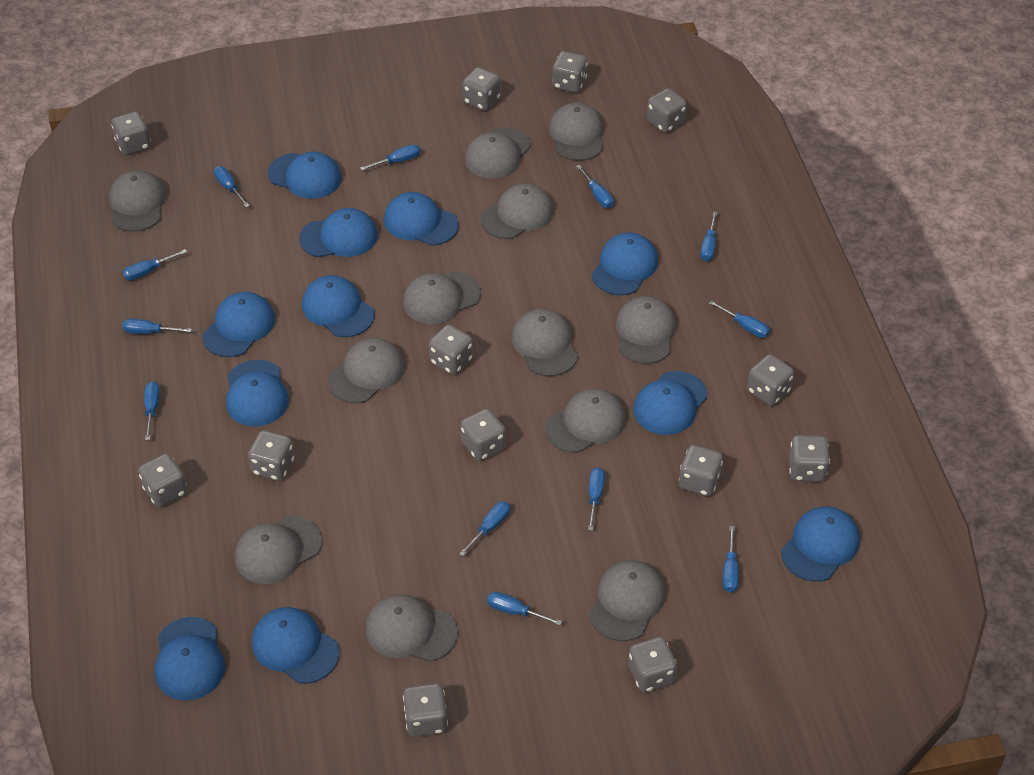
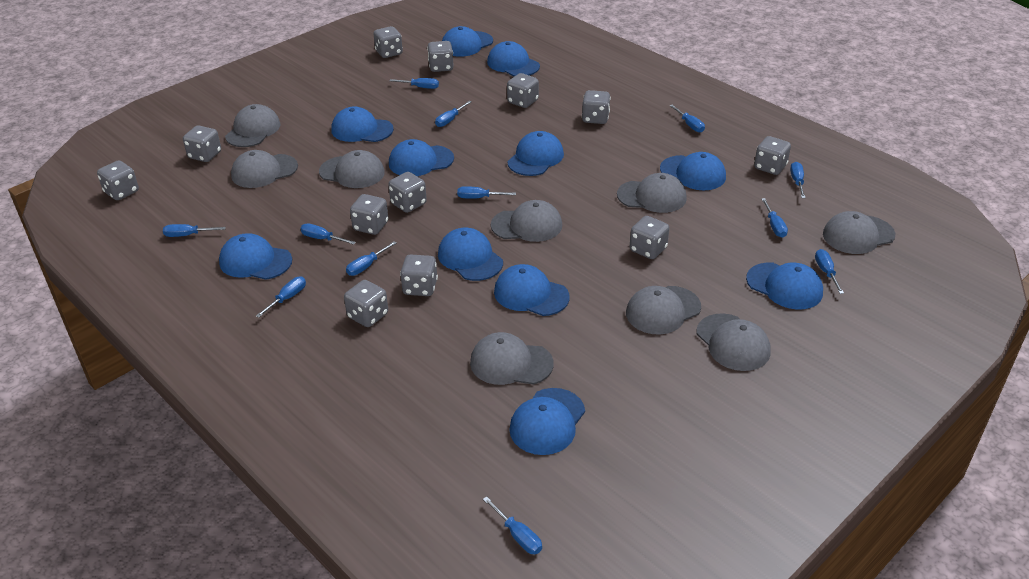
grey cap: [109,170,166,232] [235,516,322,584] [328,338,405,403] [365,594,458,662] [403,271,481,324] [465,127,530,179] [480,183,553,239] [511,309,578,376] [545,389,626,453] [549,102,603,161] [589,560,665,641] [616,296,676,364] = 12 -> [225,104,281,147] [231,150,298,188] [319,150,385,188] [470,332,554,385] [491,200,562,242] [617,173,687,213] [626,286,701,335] [697,313,771,371] [823,211,896,254] = 9
grey dice: [111,111,151,155] [138,454,187,507] [248,431,294,481] [403,683,448,737] [429,324,473,375] [461,409,506,461] [463,67,501,111] [552,51,588,93] [628,637,677,692] [647,88,687,133] [679,445,723,496] [747,354,794,406] [789,435,830,482] = 13 -> [97,160,139,200] [183,125,221,162] [344,280,388,327] [350,194,388,235] [373,26,403,58] [388,172,427,213] [400,254,438,296] [427,41,454,72] [507,73,539,108] [582,90,611,124] [630,216,669,259] [754,136,791,175] = 12

